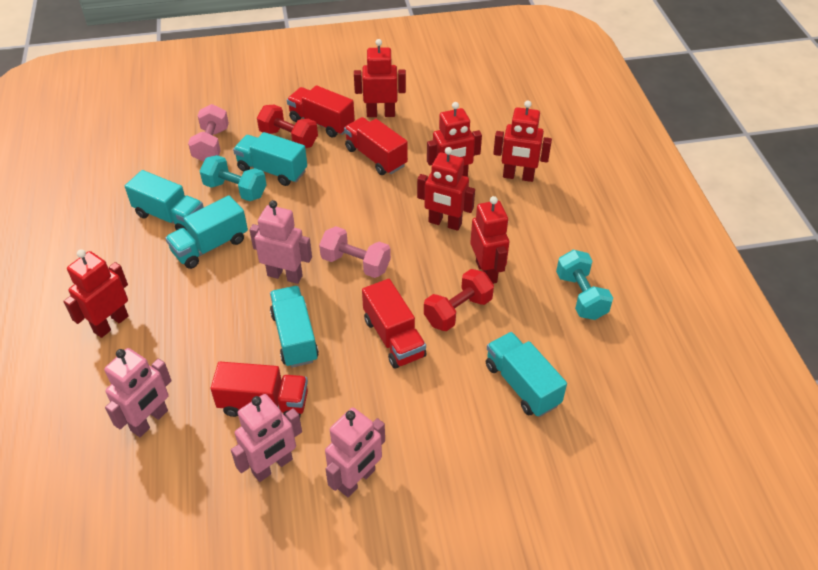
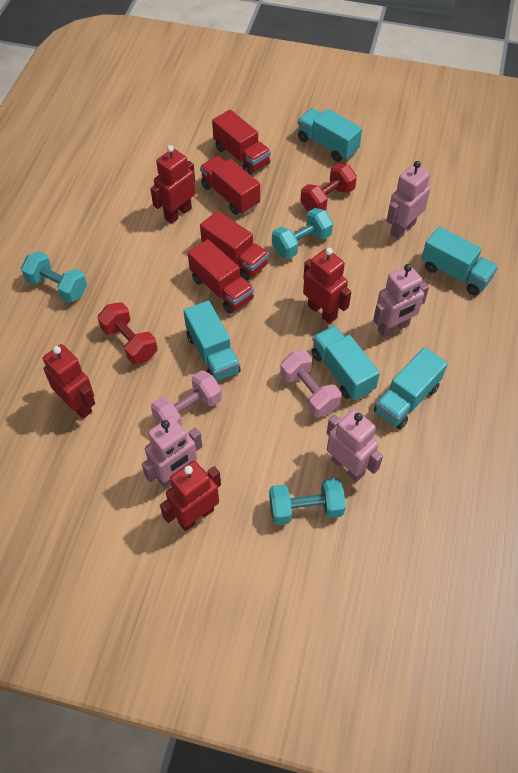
red robot: [63,249,129,338] [354,39,406,117] [417,147,475,231] [427,102,482,177] [470,196,509,284] [493,101,552,182] = 6 -> [43,344,95,419] [150,145,195,224] [160,460,221,531] [303,248,351,324] = 4
turquoise dumbbell: [200,155,266,201] [556,250,613,320] = 2 -> [21,251,87,303] [269,478,346,525] [272,208,333,259] = 3

